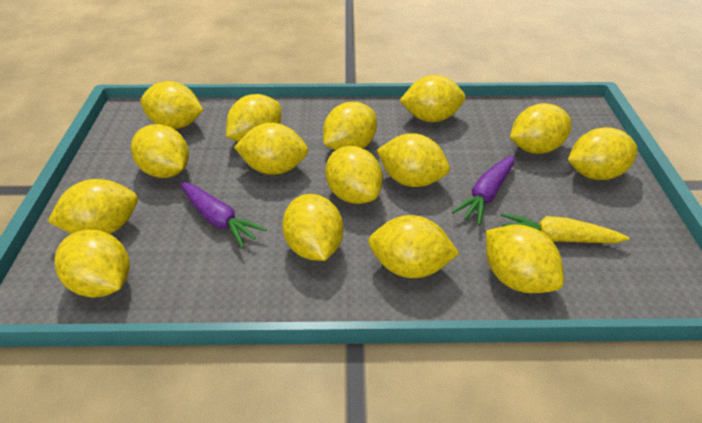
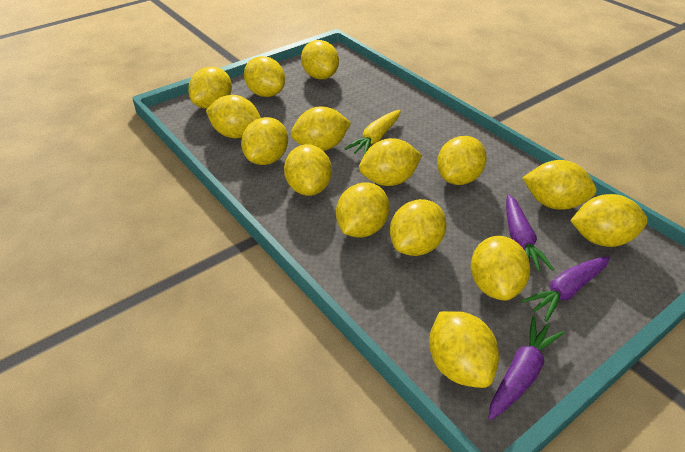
purple carrot: [180,182,267,248] [452,155,514,226] = 2 -> [488,316,564,420] [506,194,554,272] [521,256,610,322] = 3

